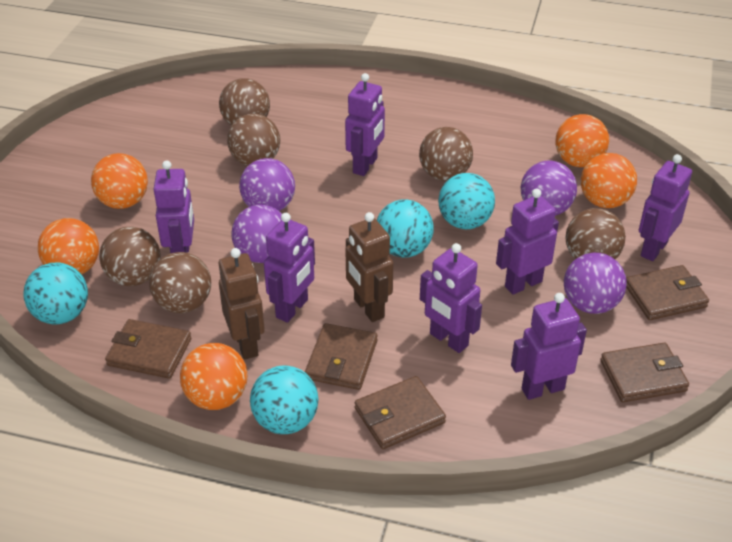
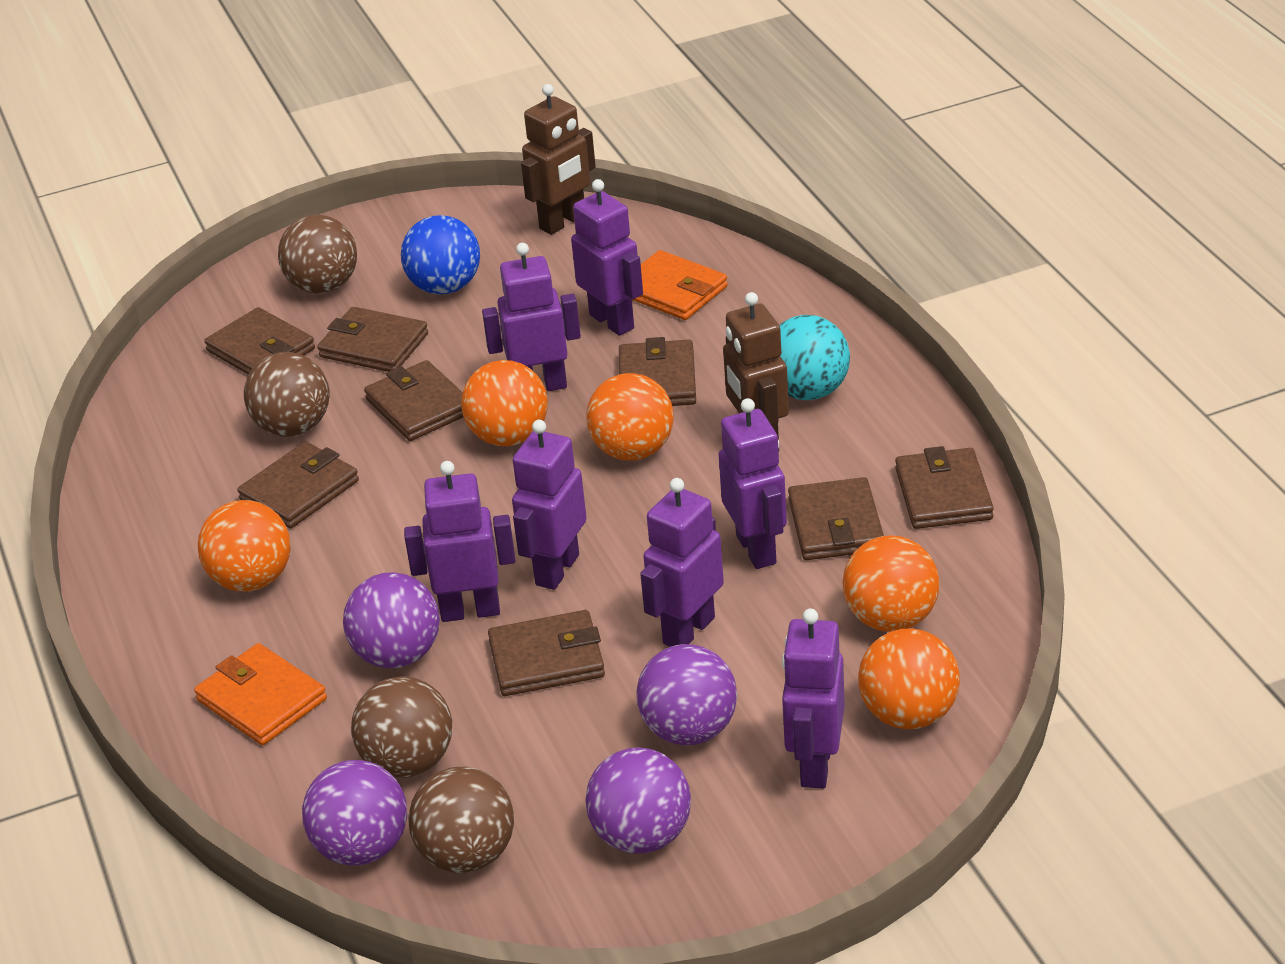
blue ball: none = 0 -> [401,215,480,295] = 1
brown ball: [99,227,161,286] [149,252,211,313] [219,78,270,126] [227,114,280,166] [419,127,473,181] [566,208,626,259] = 6 -> [244,352,329,437] [278,215,357,294] [351,676,452,778] [408,766,514,873] = 4
brown wallet: [105,319,191,379] [305,323,378,390] [355,376,446,449] [600,342,689,402] [626,265,709,320] = 5 -> [204,307,315,375] [237,442,359,528] [317,307,428,372] [364,360,463,441] [488,610,605,696] [619,337,696,406] [788,477,884,560] [895,446,994,529] = 8
orange wallet: none = 0 -> [194,643,327,745] [632,250,728,320] = 2
turquoise ball: [23,262,88,324] [250,365,319,434] [377,199,434,258] [438,173,495,229] = 4 -> [779,315,850,400] = 1

